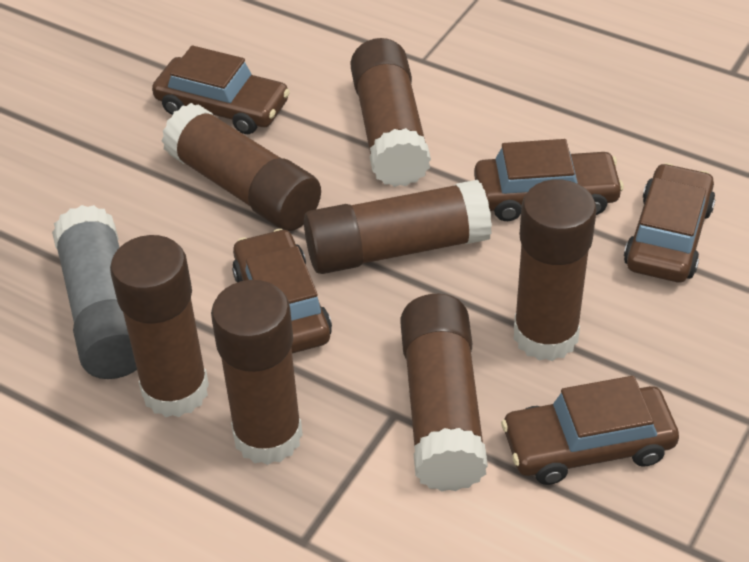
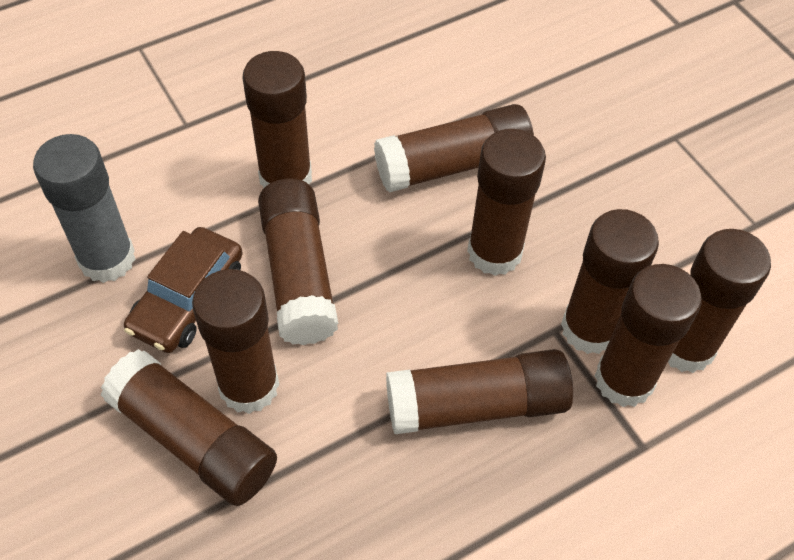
brown car: [152,45,290,134] [232,229,332,354] [474,139,624,221] [501,376,679,485] [624,163,716,282] = 5 -> [124,227,243,353] = 1
brown glue stick: [110,235,209,417] [162,103,321,231] [211,280,303,465] [304,180,492,274] [350,38,431,187] [400,294,488,491] [514,180,597,361] = 7 -> [101,349,277,506] [192,269,279,414] [242,51,312,188] [258,179,338,345] [374,104,534,192] [386,349,573,434] [467,129,546,276] [561,209,659,354] [595,264,701,407] [668,229,771,373] = 10

